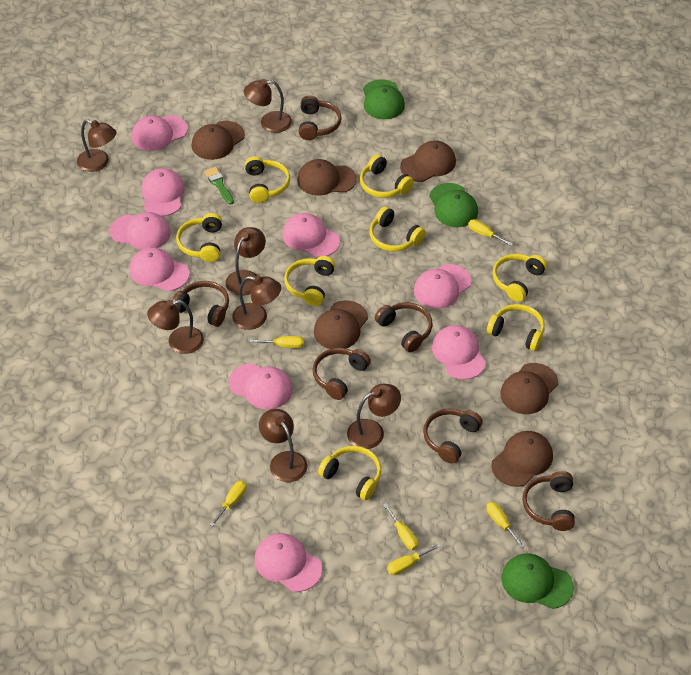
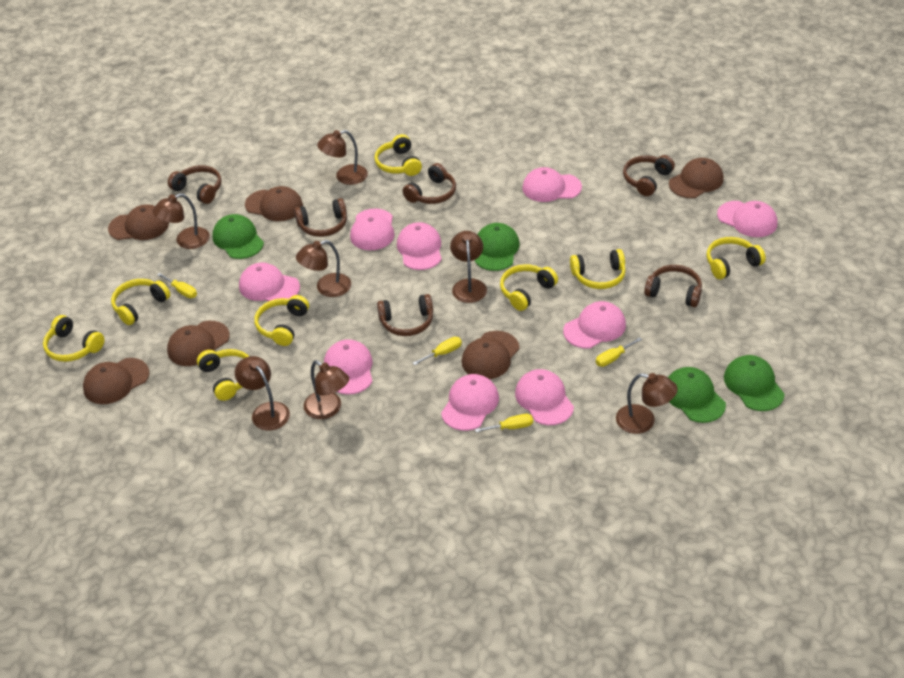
green brush: [204,167,234,205] = 1 -> none = 0
green cap: [363,79,405,119] [429,183,478,227] [501,553,574,609] = 3 -> [212,214,264,259] [475,223,520,271] [668,367,726,423] [724,355,785,411] = 4
yellow screwdriver: [210,481,247,526] [250,336,304,348] [383,503,418,550] [387,544,441,575] [468,219,513,246] [486,502,525,548] = 6 -> [157,273,197,298] [413,337,462,365] [475,414,533,432] [596,337,642,367] = 4

